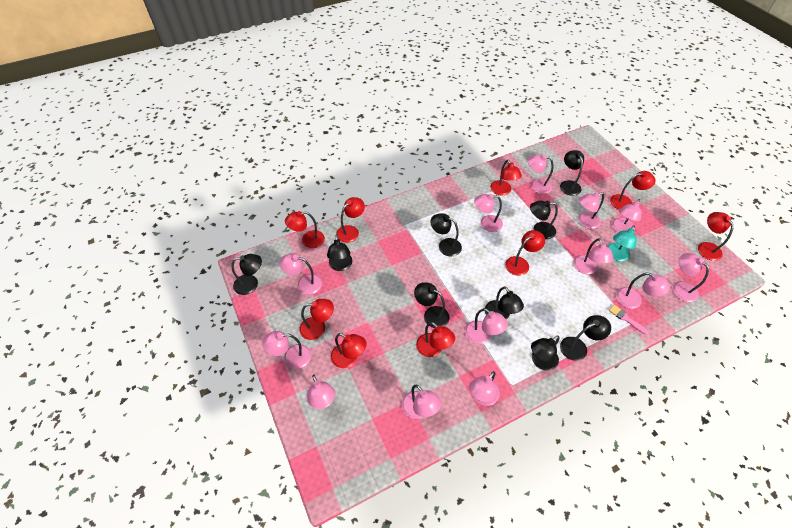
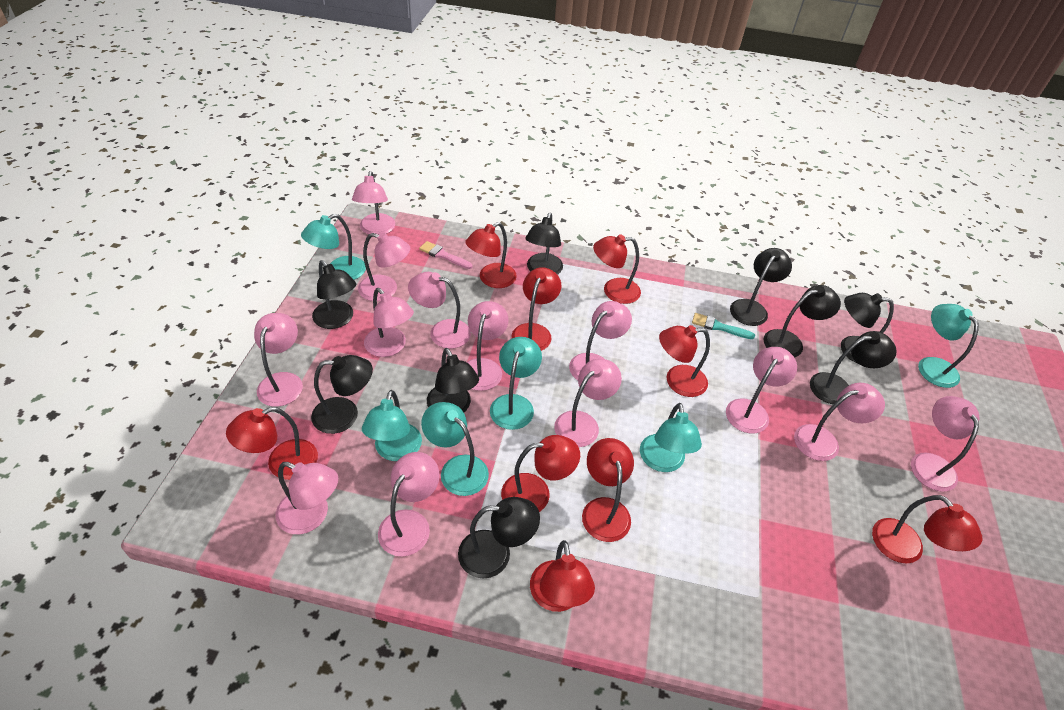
turquoise brush: none = 0 -> [692,313,755,339] = 1
turquoise lamp: [607,225,637,261] = 1 -> [301,214,366,280] [362,390,422,461] [421,402,489,496] [490,337,542,430] [640,403,702,472] [918,304,979,388] = 6

